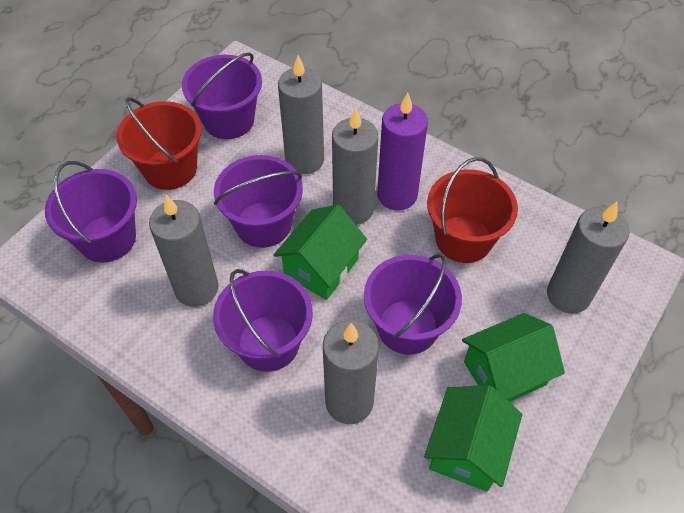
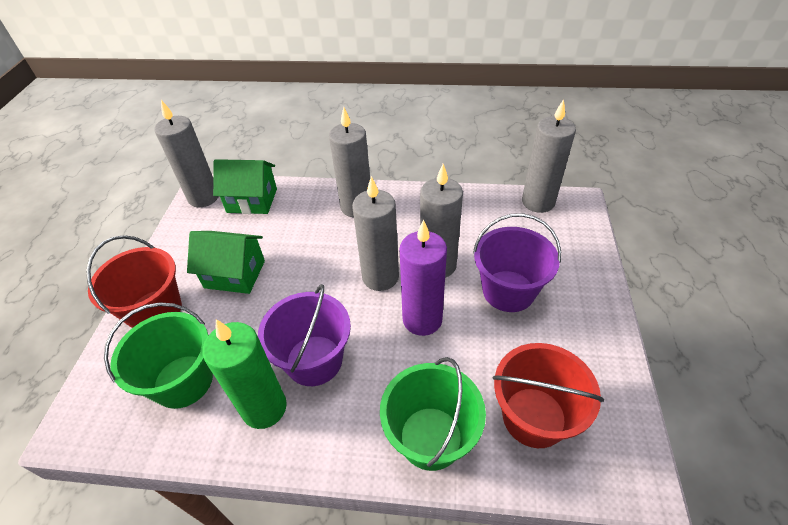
green bucket: none = 0 -> [104,302,213,409] [380,357,486,471] = 2
green candle: none = 0 -> [202,319,287,429] = 1
green house: [274,204,367,300] [424,385,522,492] [462,313,565,402] = 3 -> [187,231,265,294] [213,159,277,214] = 2
purple bucket: [45,161,137,263] [182,52,262,139] [213,269,313,372] [214,155,303,248] [364,254,462,355] = 5 -> [258,284,351,386] [473,213,561,312] = 2

